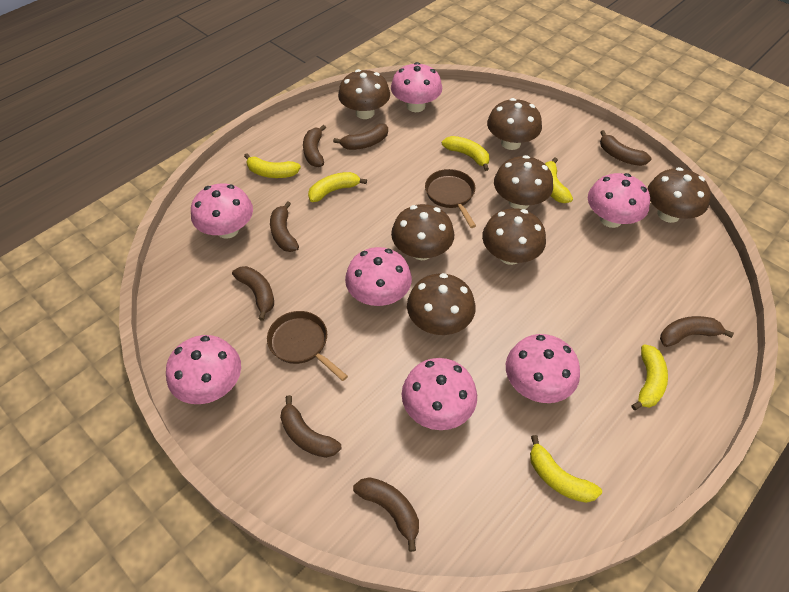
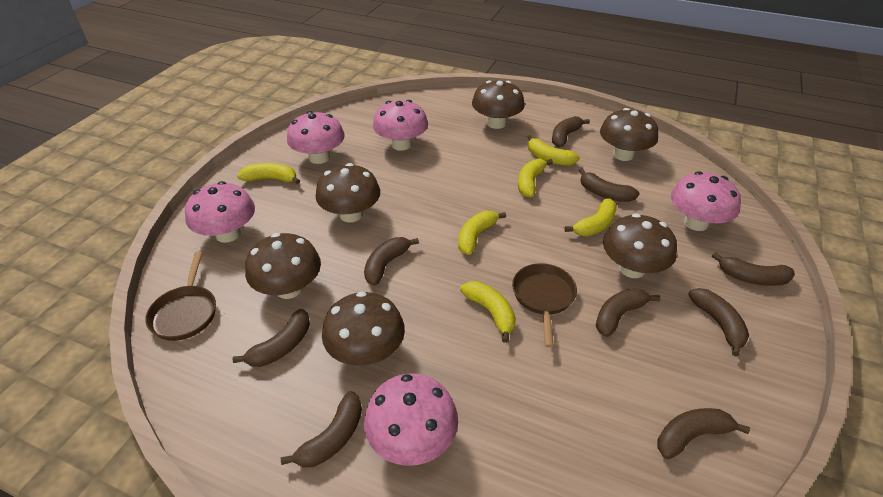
brown banana: [232,266,274,321] [270,201,299,252] [280,395,341,458] [303,125,326,167] [333,124,388,150] [353,477,419,552] [600,130,652,166] [660,316,734,347] = 8 -> [232,309,310,367] [281,391,362,468] [364,237,419,286] [552,116,590,147] [579,168,640,202] [596,288,660,337] [657,408,750,459] [688,288,749,357] [712,252,795,286] = 9
brown mushroom: [338,69,390,119] [391,204,454,260] [407,273,476,335] [482,208,546,265] [487,98,542,150] [494,155,553,209] [648,167,711,223] = 7 -> [245,233,321,299] [316,163,380,222] [322,291,405,366] [472,80,525,129] [600,108,658,161] [603,214,677,278] = 6
pink mushroom: [166,335,241,404] [191,183,253,239] [345,247,412,306] [391,62,442,112] [402,358,477,430] [506,334,580,403] [588,173,650,228] = 7 -> [185,181,255,243] [287,111,345,164] [364,373,458,466] [373,100,428,151] [671,171,741,231] = 5

